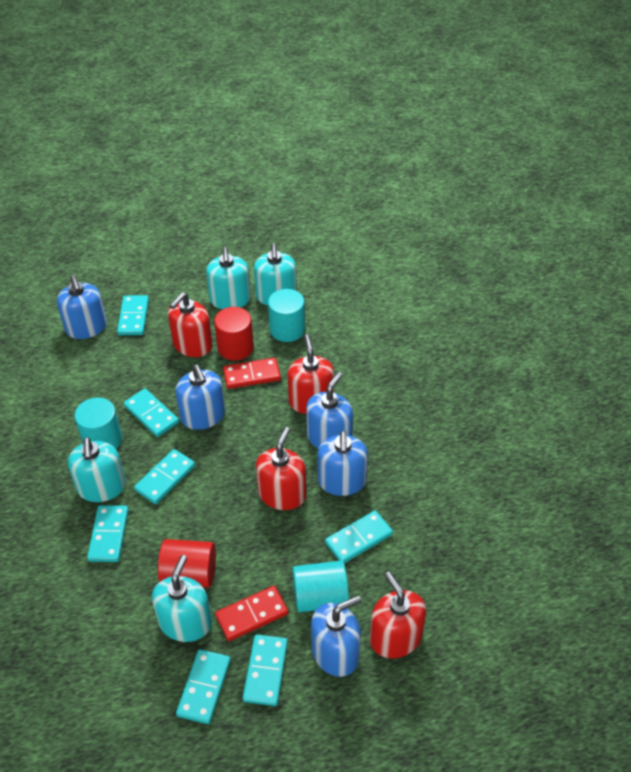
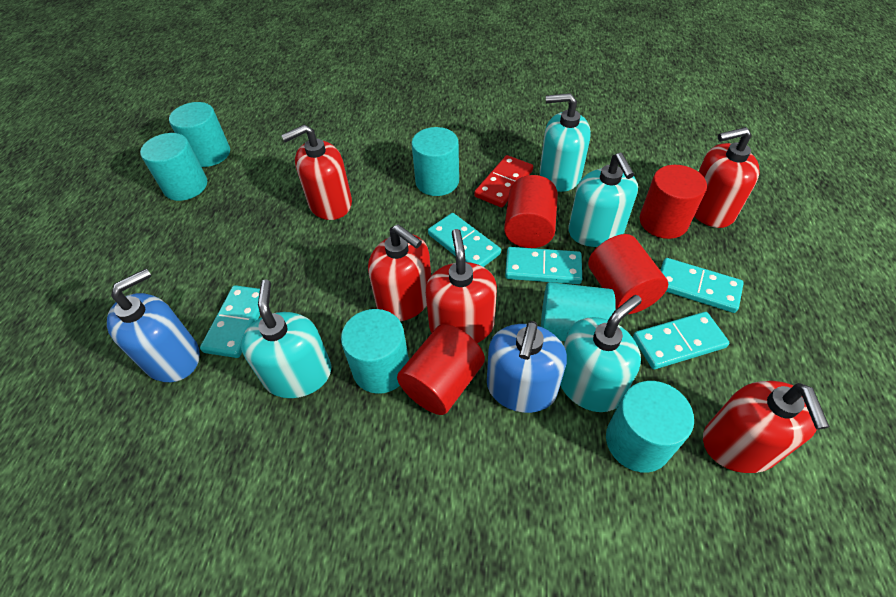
blue soap dispenser: [57,275,107,339] [175,364,225,430] [306,372,353,449] [311,595,361,677] [317,431,368,496] = 5 -> [107,269,200,382] [487,321,567,413] = 2
red cylinder: [158,539,216,587] [214,307,254,361] = 2 -> [397,324,485,415] [504,175,558,248] [588,234,668,314] [640,165,707,239] = 4
red domino: [215,586,288,641] [223,358,281,389] = 2 -> [474,155,533,208] = 1
red soap dispenser: [168,292,213,357] [256,427,307,510] [288,334,334,414] [370,572,426,658] = 4 -> [281,125,352,220] [368,224,431,321] [426,229,497,343] [694,127,760,228] [703,381,830,473] = 5
turquoise cylinder: [74,397,122,449] [268,289,305,342] [292,561,349,612] = 3 -> [140,133,207,201] [169,102,230,167] [341,309,409,394] [411,127,459,196] [541,282,616,341] [606,381,694,472] = 6
turquoise domino: [87,505,129,562] [117,295,149,335] [124,389,179,437] [134,449,195,504] [176,649,231,724] [243,635,288,706] [325,510,393,564] = 7 -> [200,285,260,358] [428,213,501,267] [505,247,582,284] [633,312,729,369] [660,258,744,313] = 5

